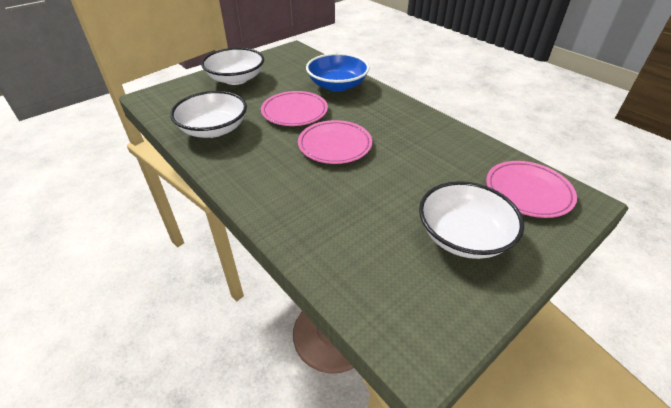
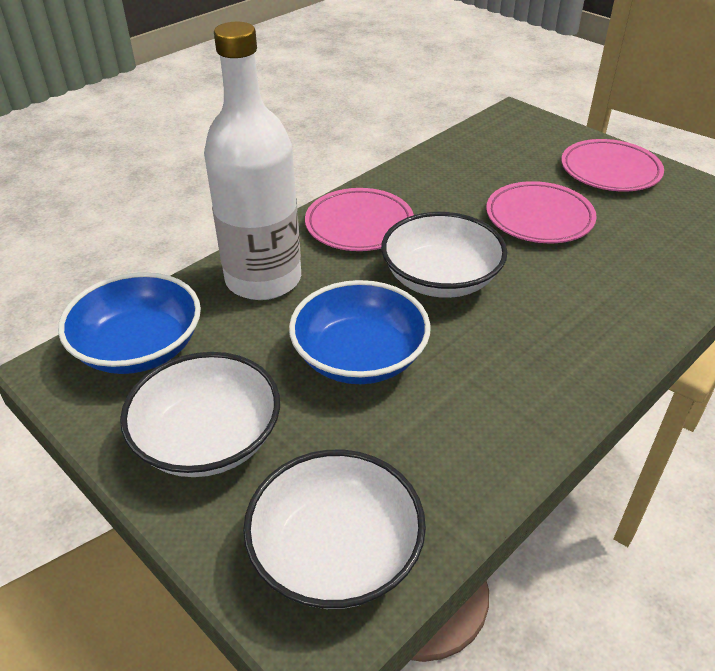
blue bowl: [306,53,370,92] = 1 -> [58,272,201,374] [289,280,430,384] = 2
white bottle: none = 0 -> [204,22,301,300] = 1

